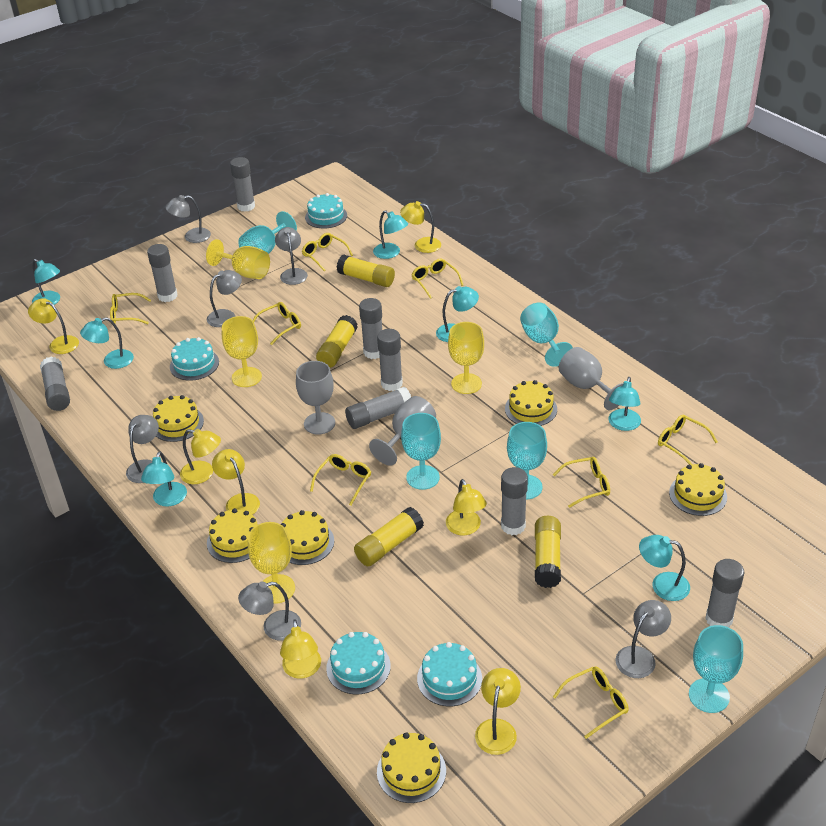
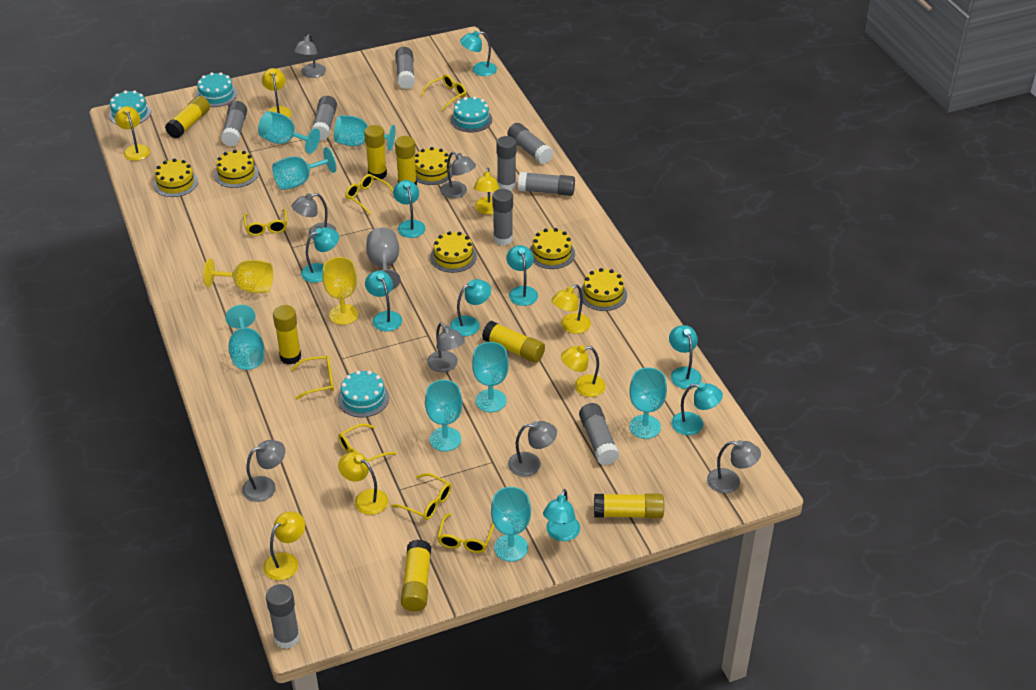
grey glue stick: [40,357,70,411] [147,244,178,302] [230,157,255,212] [345,387,411,429] [359,298,382,359] [377,329,403,391] [501,467,528,535] [705,559,744,628] = 8 -> [221,101,247,146] [266,584,300,649] [311,96,337,141] [395,47,415,89] [492,189,513,245] [496,136,516,190] [507,123,553,164] [518,172,575,196] [579,403,619,465] = 9
grey goblet: [296,361,335,435] [369,396,436,466] [559,347,623,410] = 3 -> [366,227,401,290] = 1
grey lamp: [126,415,159,483] [165,195,211,243] [207,270,242,327] [238,581,301,641] [275,227,308,285] [616,600,671,678] = 6 -> [242,440,285,502] [292,193,336,239] [294,34,326,78] [427,323,465,372] [440,152,476,198] [508,421,557,477] [707,440,761,493] = 7
turquoise goblet: [238,211,297,254] [401,413,441,490] [507,422,547,500] [520,302,573,367] [689,625,743,713] = 5 -> [225,305,264,370] [258,111,320,154] [272,147,337,190] [334,115,395,151] [425,380,463,451] [472,342,509,412] [491,487,531,562] [629,367,667,439] = 8
turquoise lamp: [32,259,60,305] [80,317,134,369] [141,452,187,507] [373,210,408,259] [436,286,479,342] [608,377,641,431] [639,535,690,601] = 7 -> [301,227,339,283] [365,271,402,331] [393,180,426,238] [450,279,491,336] [460,31,497,76] [506,245,538,306] [543,489,580,541] [669,325,702,389] [671,382,723,435] = 9
yellow glasses: [110,293,151,324] [253,302,301,345] [302,233,353,271] [310,454,371,506] [412,259,463,299] [553,457,610,508] [553,666,629,739] [658,415,718,465] = 8 -> [243,209,287,236] [291,355,334,400] [338,423,396,462] [345,174,393,214] [391,473,451,520] [421,74,467,110] [437,513,494,553] = 7
yellow glue stick: [316,315,358,368] [337,255,395,287] [354,507,424,566] [535,516,561,588] = 4 -> [165,96,210,138] [273,305,301,364] [364,125,387,180] [395,136,417,186] [401,539,431,612] [482,321,545,363] [594,494,664,518] = 7
yellow goblet: [206,239,270,279] [222,316,262,387] [248,522,295,604] [448,322,484,394] = 4 -> [203,258,273,293] [322,257,358,325] = 2

